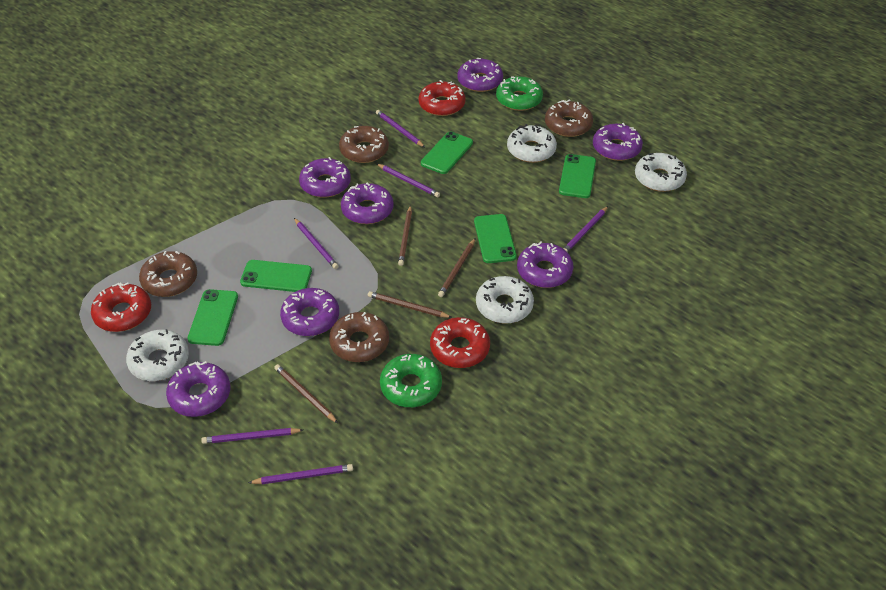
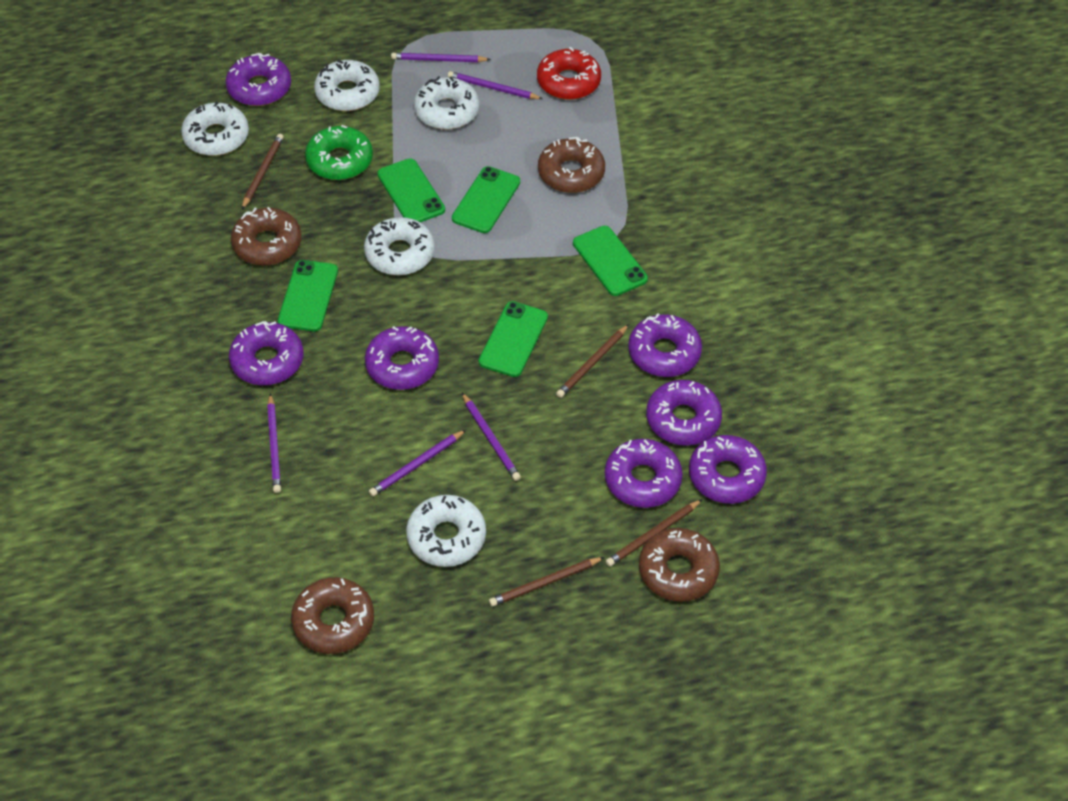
green donut: [380,354,442,407] [496,76,543,111] = 2 -> [305,125,373,180] = 1
purple pencil: [201,428,303,444] [248,464,353,484] [294,218,339,269] [376,110,425,147] [377,164,440,197] [563,206,608,252] = 6 -> [267,394,281,493] [369,430,466,497] [391,53,491,62] [448,71,543,99] [462,393,521,481] = 5
red donut: [91,283,151,332] [419,80,466,116] [430,317,490,368] = 3 -> [537,47,601,100] = 1
white donut: [126,329,189,381] [476,276,534,324] [507,124,557,163] [635,153,687,192] = 4 -> [181,102,249,156] [314,60,380,111] [364,217,435,275] [406,495,486,567] [414,76,479,130] = 5

